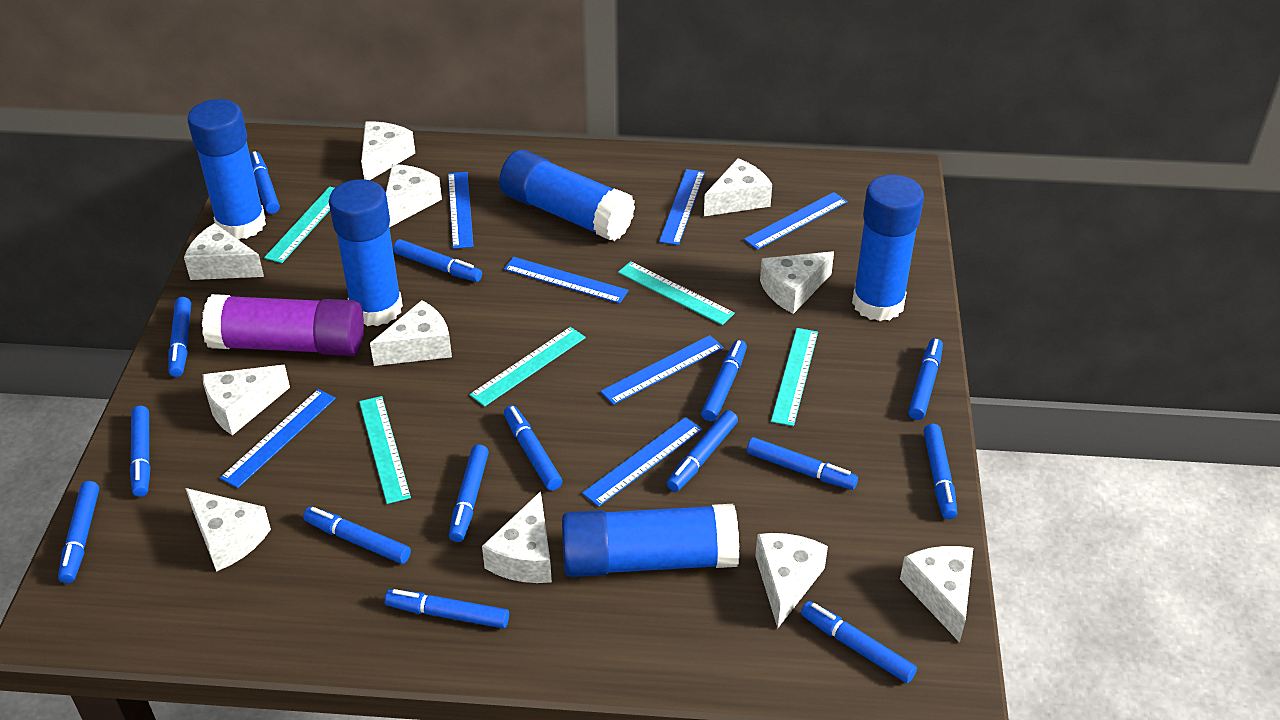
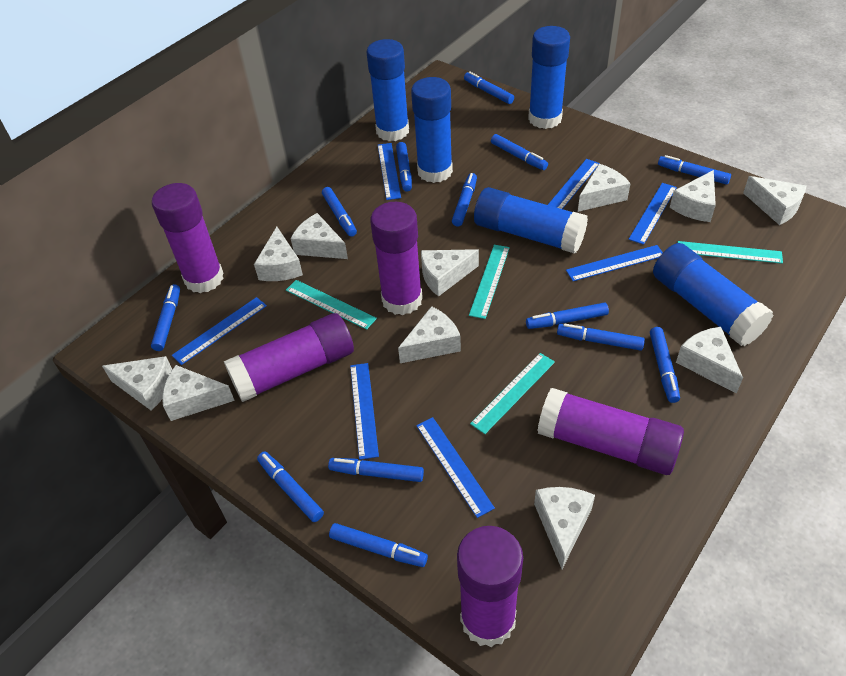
blue marker: [58,481,99,583] [130,406,150,497] [168,297,191,377] [250,151,280,214] [303,507,411,564] [385,589,509,628] [393,239,482,282] [449,444,489,542] [504,405,562,491] [667,410,738,492] [701,340,747,421] [747,437,858,490] [801,601,917,683] [908,338,943,420] [924,424,957,519] = 15 -> [151,284,180,351] [257,451,324,522] [322,187,357,237] [328,458,424,482] [329,523,428,567] [396,142,412,192] [452,173,477,226] [464,71,514,104] [491,134,548,170] [526,302,609,329] [557,324,645,351] [650,327,680,403] [658,155,731,185] = 13
purple glue stick: [202,294,364,356] = 1 -> [152,183,224,293] [224,313,354,402] [370,202,423,315] [457,526,523,647] [537,388,684,475] = 5
turquoise ruler: [264,186,335,263] [359,396,411,504] [469,327,586,407] [618,261,735,325] [771,328,818,426] = 5 -> [286,280,377,330] [469,245,510,319] [470,353,555,434] [678,241,783,264] = 4

